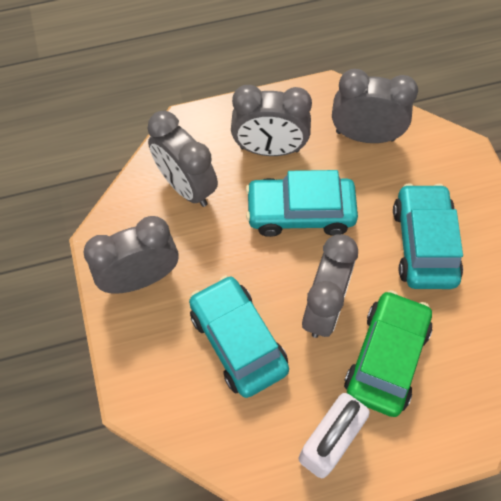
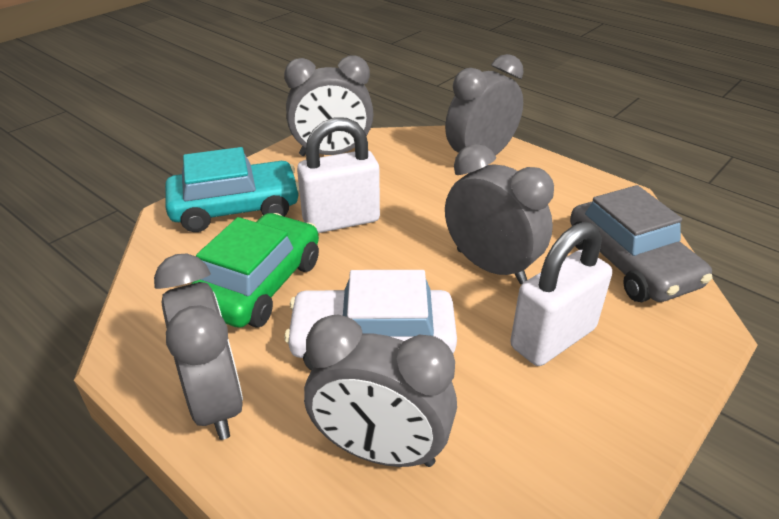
grey car: none = 0 -> [570,185,712,302] = 1
turquoise car: [189,275,289,398] [246,170,358,237] [393,183,463,289] = 3 -> [165,147,299,232] = 1
white car: none = 0 -> [284,270,457,370] = 1
white padlock: [299,393,370,478] = 1 -> [297,117,380,233] [510,222,612,366] = 2

